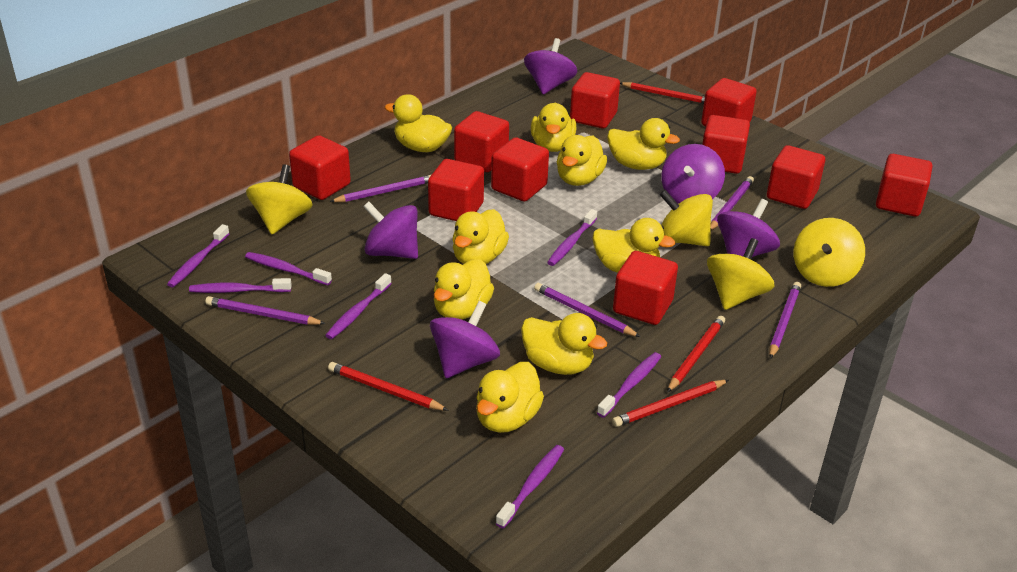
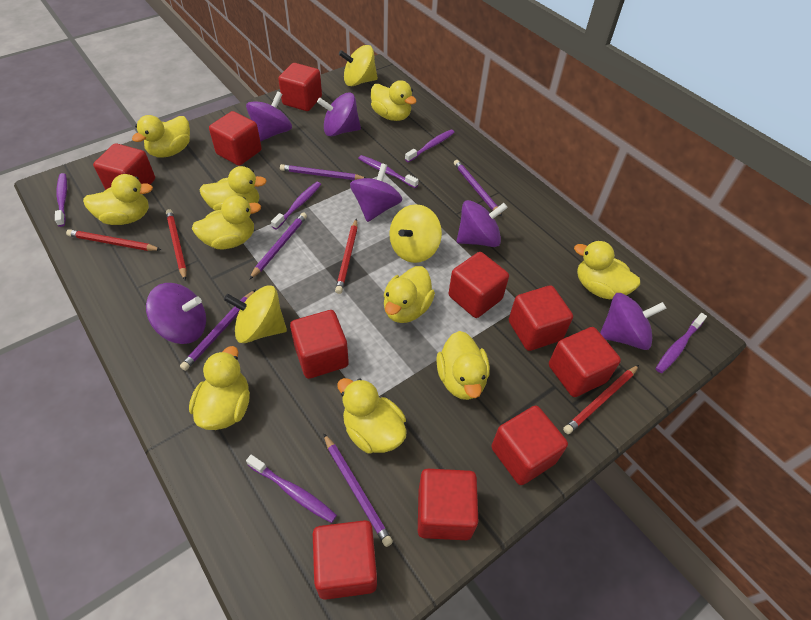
purple spinning top: [363,201,418,259] [430,301,500,378] [524,38,577,95] [661,144,725,204] [717,199,780,257] = 5 -> [146,283,206,344] [246,91,292,142] [317,92,361,136] [350,163,402,222] [457,200,508,247] [600,293,667,350] = 6
purple toothbrush: [167,224,230,288] [189,278,292,293] [245,252,332,285] [325,273,392,339] [496,445,564,528] [547,209,597,266] [597,352,661,418] = 7 -> [55,173,67,227] [246,455,337,523] [271,182,321,230] [358,155,418,188] [405,130,455,162] [655,313,707,373] = 6
yellow duck: [385,94,452,152] [434,259,494,320] [452,209,509,264] [476,362,544,433] [521,313,607,375] [531,102,577,152] [557,135,607,186] [593,218,675,273] [607,118,680,170] = 9 -> [83,174,153,225] [132,115,190,158] [189,346,250,430] [192,195,261,249] [199,166,267,211] [337,378,407,453] [371,80,417,121] [384,266,435,323] [436,331,490,400] [574,241,640,299] = 10
yellow spinning top: [246,164,313,234] [659,190,713,246] [707,238,774,310] [794,218,865,287] = 4 -> [224,285,287,343] [339,45,378,86] [389,204,442,263] = 3

